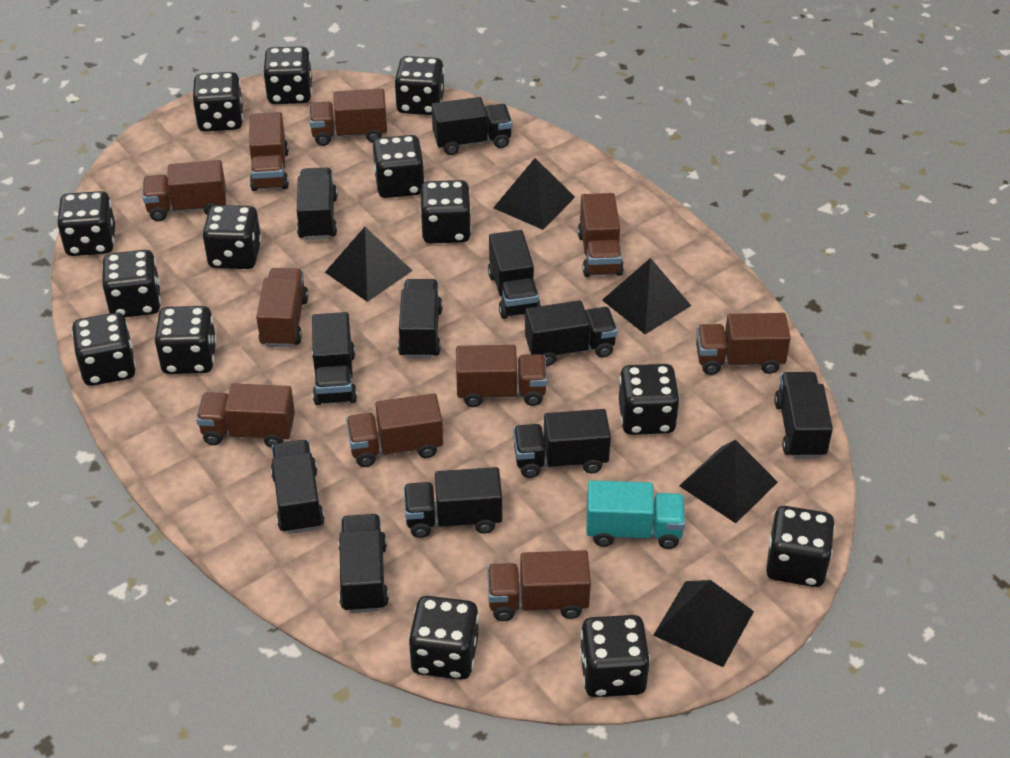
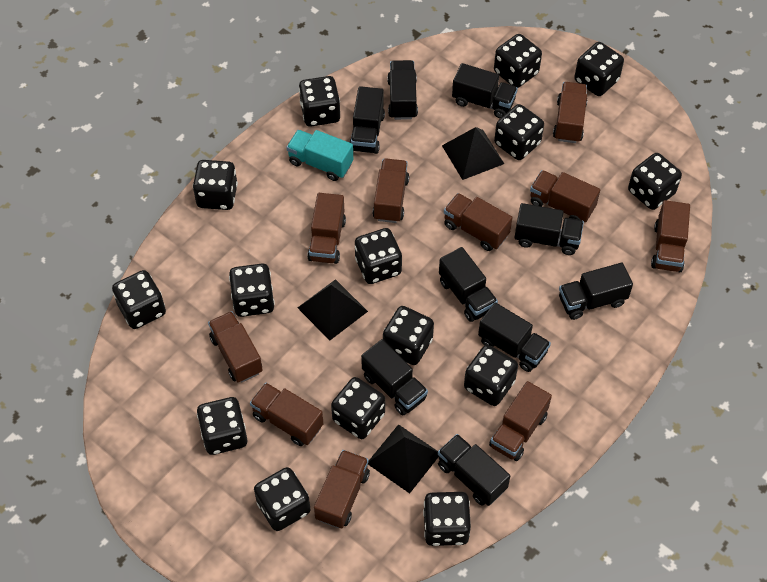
black dice: [57,191,115,256] [72,313,136,386] [102,250,161,318] [155,306,216,374] [192,72,243,132] [202,205,261,269] [263,46,312,104] [373,135,425,198] [394,56,444,115] [408,596,479,680] [420,180,471,244] [580,615,650,697] [619,364,680,435] [766,506,835,587] = 14 -> [112,270,166,329] [193,160,238,210] [197,397,247,455] [229,263,275,317] [254,467,311,531] [299,76,340,127] [331,377,385,439] [355,228,402,284] [383,306,434,365] [423,492,471,546] [464,345,518,406] [494,34,542,88] [494,104,544,160] [574,42,624,96] [628,153,682,210] = 15
black pyramid: [325,227,413,302] [493,158,575,230] [602,258,691,334] [653,580,754,667] [679,440,778,523] = 5 -> [298,279,368,341] [368,424,439,494] [442,127,504,180] = 3
black truck: [271,440,324,534] [297,168,337,240] [312,312,357,405] [338,514,389,613] [398,279,443,359] [404,467,502,538] [432,97,512,155] [488,230,541,319] [513,409,611,478] [525,300,618,366] [774,372,833,459] = 11 -> [349,86,385,154] [361,339,428,415] [387,60,418,120] [438,434,510,506] [439,247,498,322] [452,63,518,118] [478,302,551,372] [514,203,584,255] [559,263,633,320] = 9

